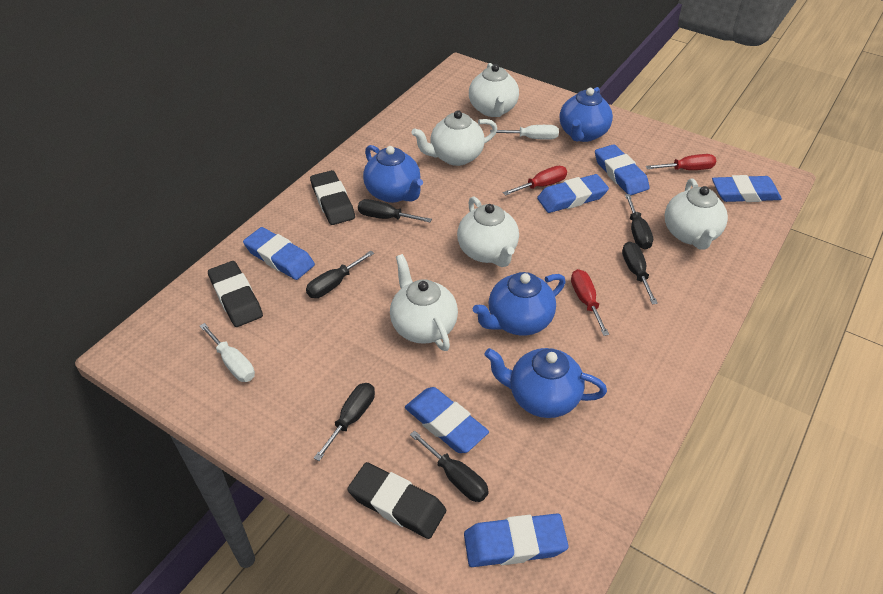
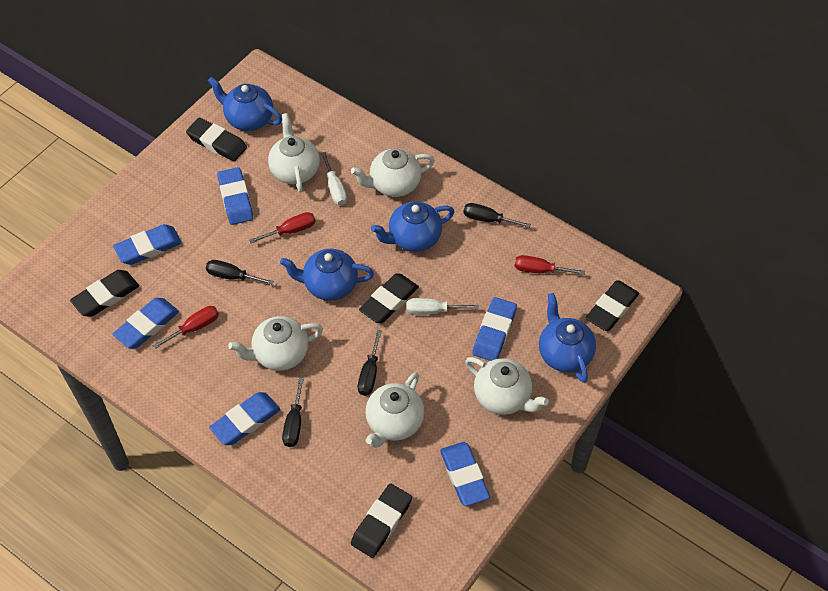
black eraser: [208,261,263,327] [310,170,355,225] [348,462,446,539] = 3 -> [70,270,139,317] [186,118,247,162] [351,483,412,558] [359,273,419,323] [586,280,639,331] = 5
black screwdriver: [306,250,374,298] [314,383,375,461] [358,199,432,223] [410,430,489,502] [622,242,658,304] [625,194,653,250] = 6 -> [206,260,274,285] [282,377,304,447] [358,330,382,396] [463,203,531,228] = 4

